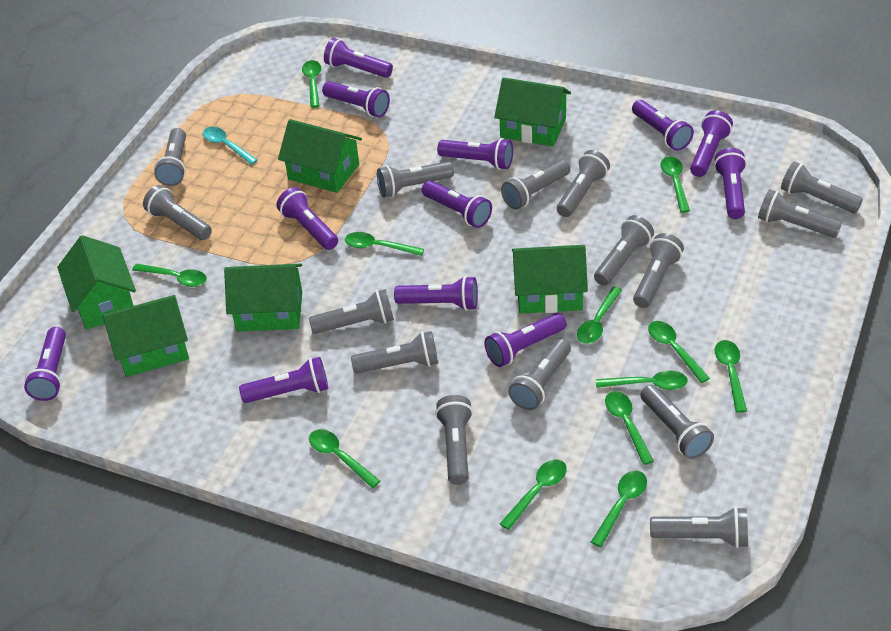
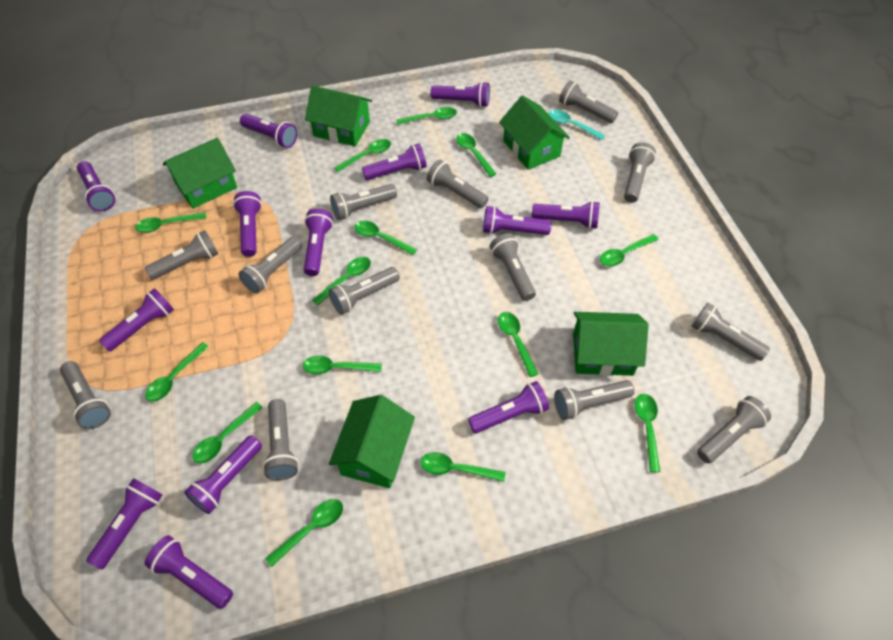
green house: [57,235,136,330] [103,295,189,377] [224,264,302,332] [278,119,362,193] [494,77,571,147] [512,245,588,314] = 6 -> [163,138,237,209] [305,85,372,147] [329,395,415,488] [499,95,570,170] [573,312,649,376] = 5
green spoon: [132,264,207,287] [302,60,321,108] [309,429,380,488] [345,232,424,256] [500,459,567,530] [577,287,622,344] [591,470,647,547] [596,370,688,390] [605,391,654,465] [648,321,710,383] [660,157,690,213] [715,340,747,413] = 12 -> [135,212,206,233] [145,342,209,402] [192,402,263,463] [265,499,343,567] [303,355,382,375] [312,257,371,305] [334,139,391,172] [355,221,417,255] [396,107,457,125] [421,452,506,482] [456,133,496,177] [498,312,538,377] [600,234,659,266] [635,394,660,472] = 14
grey flashlight: [143,185,212,240] [154,128,186,186] [309,289,394,334] [351,331,438,373] [377,161,454,197] [435,395,473,485] [501,159,570,210] [508,339,571,410] [557,150,610,217] [594,215,654,286] [633,233,684,308] [640,385,714,459] [650,507,748,548] [758,189,842,238] [781,161,863,213] = 15 -> [60,361,111,429] [145,230,218,280] [239,237,302,293] [263,399,299,480] [329,267,400,315] [330,184,397,220] [427,159,489,208] [490,233,536,301] [554,380,635,420] [559,80,618,123] [624,142,656,203] [692,303,770,361] [697,396,771,464] = 13
purple flashlight: [24,327,66,401] [239,357,328,403] [277,187,338,250] [322,81,390,117] [324,38,393,78] [394,276,478,311] [422,180,492,228] [437,138,513,170] [485,313,566,367] [632,100,694,151] [690,110,733,177] [714,148,747,219] = 12 -> [77,161,115,212] [86,478,162,569] [99,288,174,352] [144,535,233,609] [184,435,262,514] [233,191,262,257] [240,114,297,148] [304,209,333,276] [362,144,427,180] [431,81,490,107] [468,381,549,433] [483,206,552,235] [532,201,600,229] = 13

